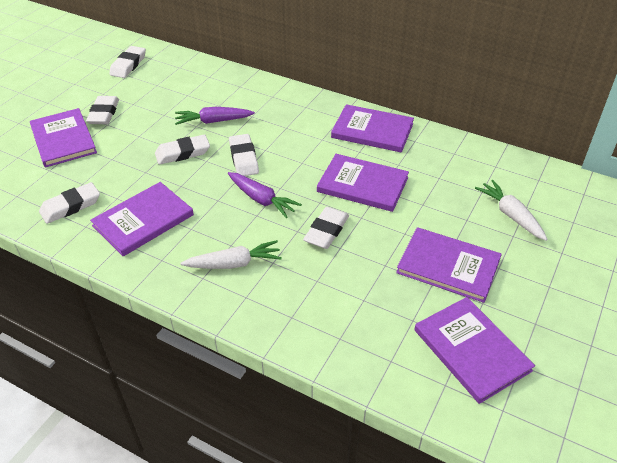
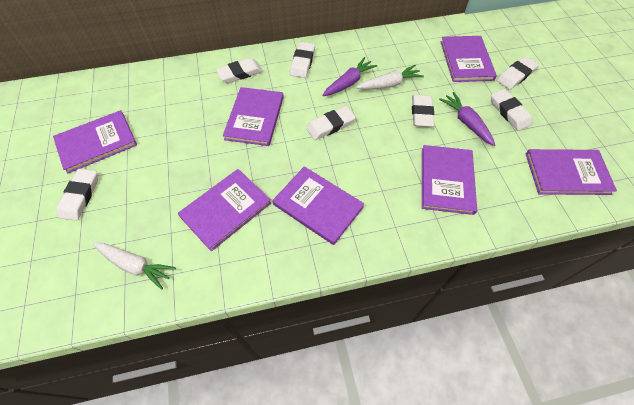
purple book: [30,108,97,168] [90,182,194,256] [317,154,409,212] [331,104,414,153] [396,227,502,303] [414,297,535,404] = 6 -> [53,110,137,174] [178,169,271,251] [223,87,284,146] [272,166,364,245] [422,145,477,215] [441,36,497,82] [526,149,617,195] = 7
white eraser: [39,182,100,224] [86,96,119,124] [109,46,146,78] [155,134,210,165] [229,134,259,176] [303,207,349,249] = 6 -> [57,169,98,221] [216,58,263,83] [290,42,315,78] [306,106,356,140] [412,94,434,127] [491,89,532,131] [497,56,539,90] = 7

